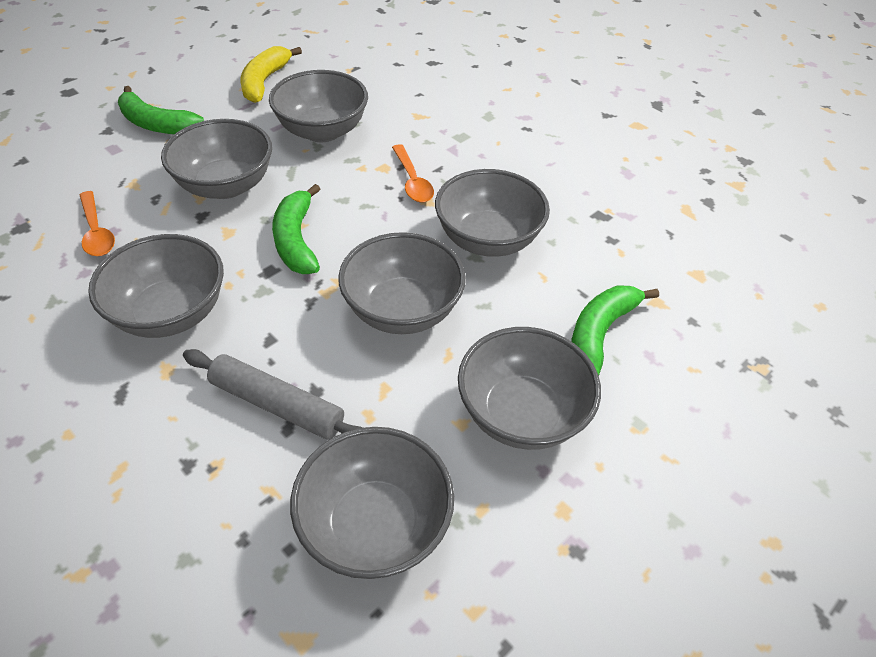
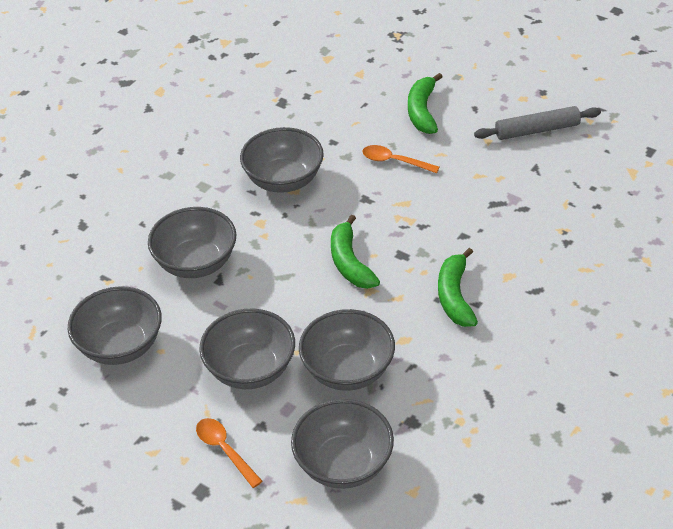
grey bowl: [88,234,224,338] [161,119,272,199] [269,70,368,142] [290,427,454,579] [338,232,466,334] [435,169,550,257] [458,327,601,450] = 7 -> [68,286,162,365] [148,207,236,278] [199,308,295,389] [240,127,324,193] [291,399,394,489] [299,309,395,391] = 6
yellow banana: [240,46,302,103] = 1 -> none = 0

